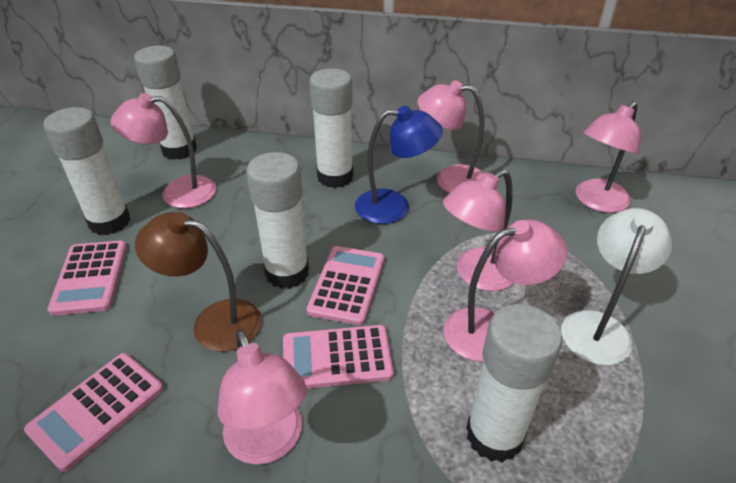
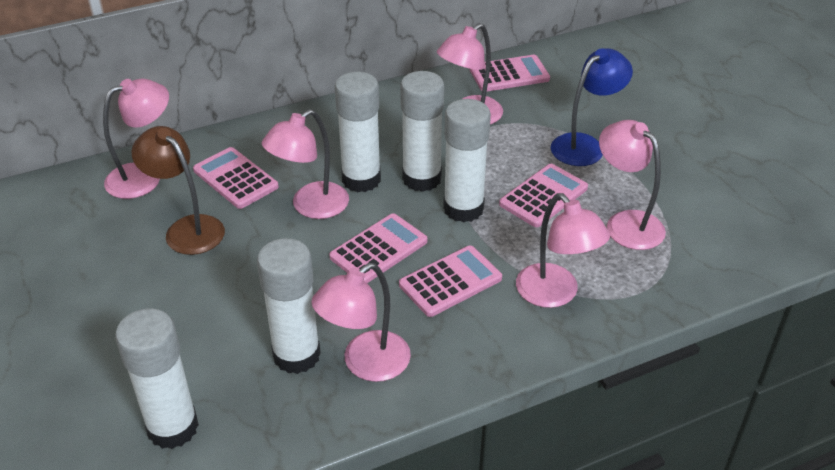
pink calculator: [24,353,163,472] [47,241,127,316] [283,325,394,389] [307,246,384,325] = 4 -> [193,147,279,209] [329,213,428,283] [399,246,502,317] [470,55,550,92] [499,164,588,227] = 5
white lamp: [561,208,672,366] = 1 -> none = 0

